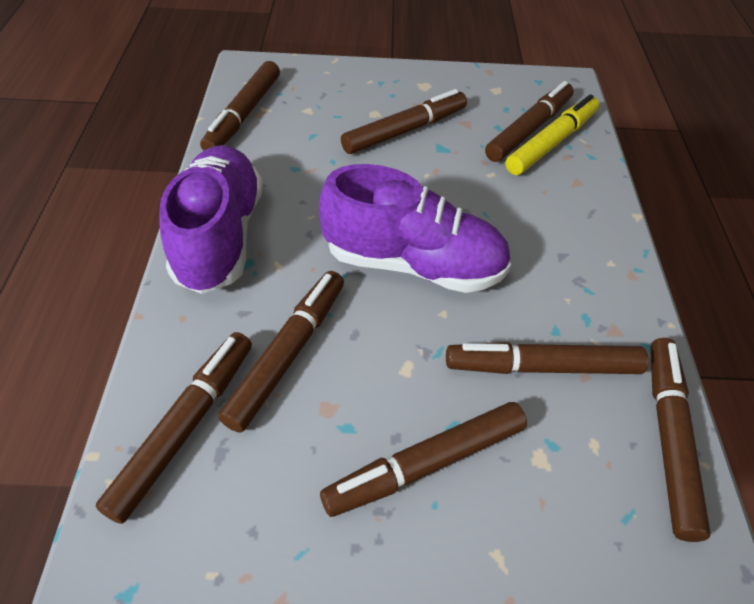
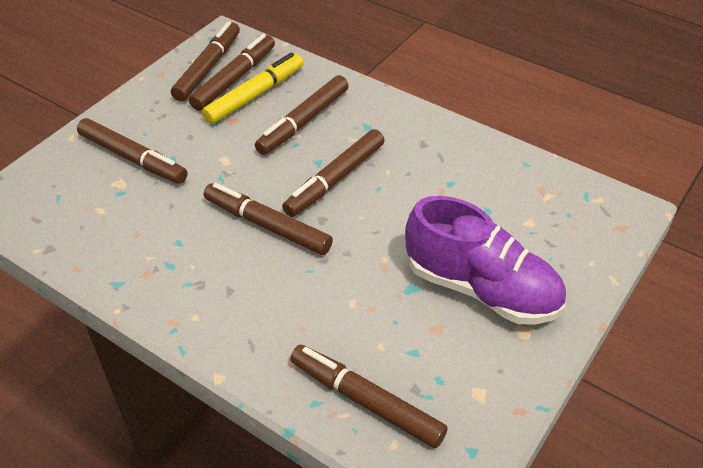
brown marker: [96,332,252,524] [200,61,280,151] [218,271,344,433] [320,402,527,517] [341,89,467,154] [446,342,649,374] [485,81,574,162] [651,338,711,542] = 8 -> [77,118,188,184] [171,21,240,102] [189,34,275,111] [204,183,333,255] [255,75,349,155] [282,129,385,217] [290,345,448,448] = 7
purple shoe: [159,145,263,294] [319,164,511,293] = 2 -> [405,196,566,325] = 1

